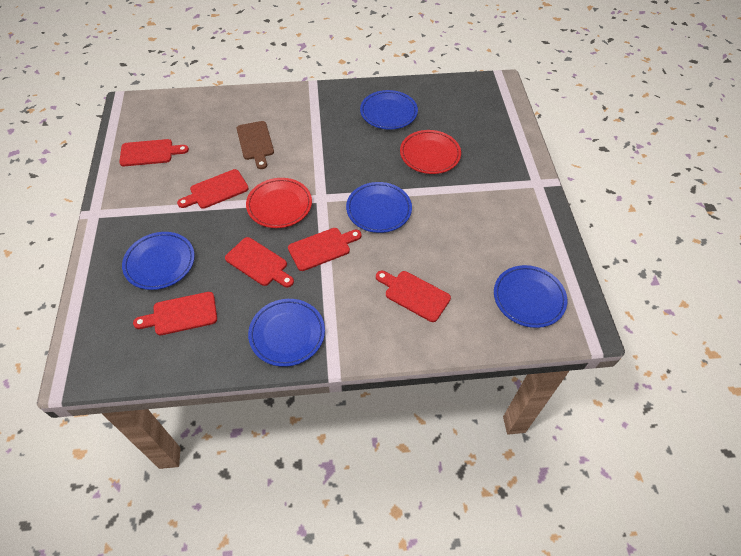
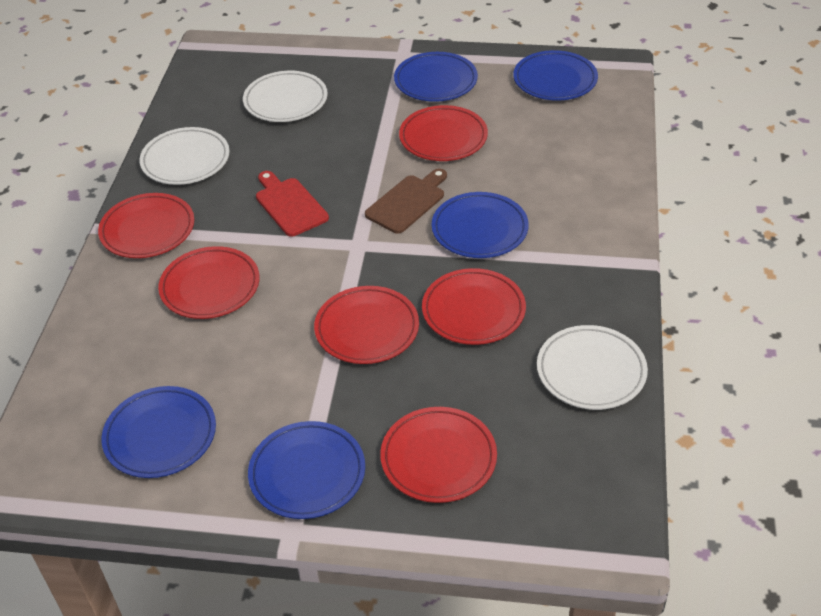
red cutting board: [119,139,189,166] [133,292,217,335] [177,169,249,209] [225,237,294,287] [288,228,362,271] [376,271,451,322] = 6 -> [256,171,329,237] = 1
red plate: [246,178,312,228] [400,130,461,174] = 2 -> [98,193,194,258] [158,246,260,319] [314,286,419,364] [380,407,497,503] [399,105,488,161] [422,268,526,345] = 6
white plate: none = 0 -> [139,127,230,185] [243,71,328,122] [537,325,648,410] = 3

